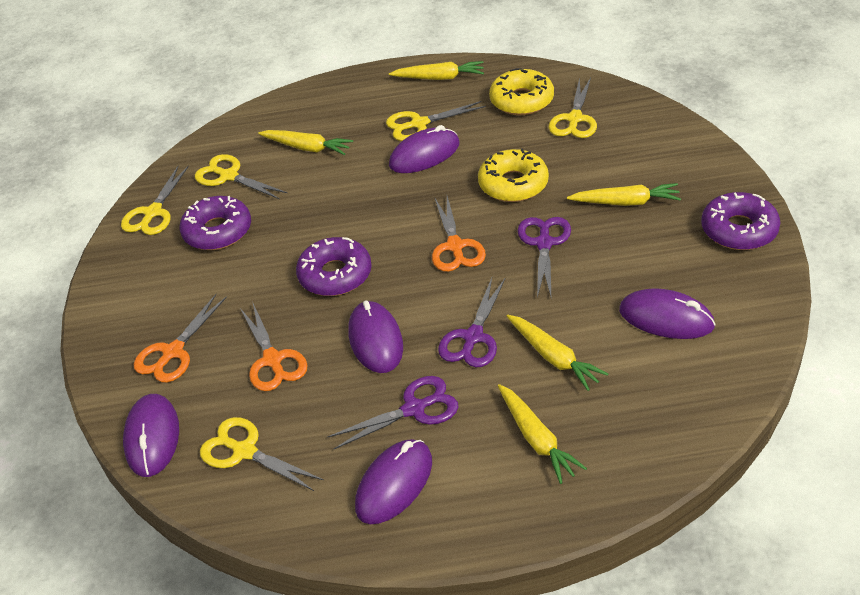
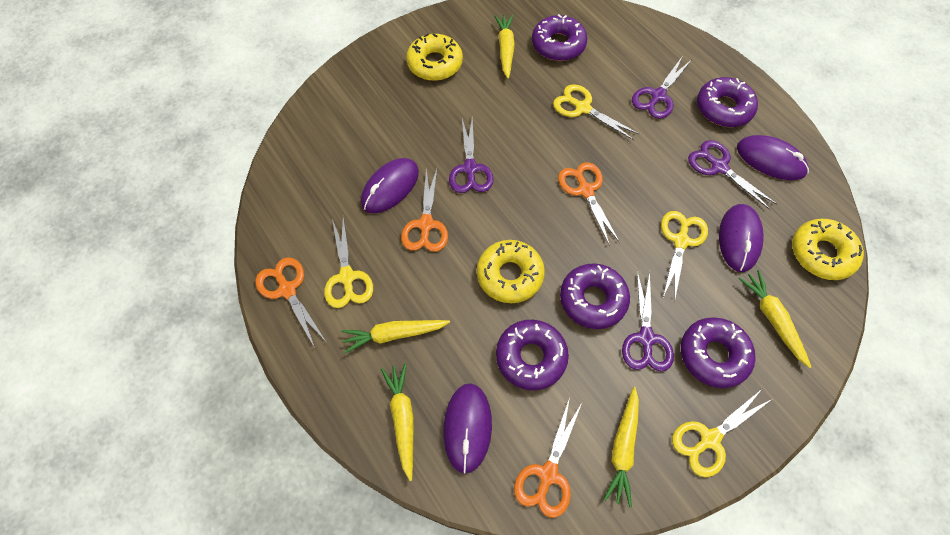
orange scissors: [134,294,227,383] [240,303,307,391] [432,196,486,272] = 3 -> [256,257,325,348] [401,168,448,252] [514,397,582,518] [558,162,620,246] = 4
purple donut: [180,196,251,250] [296,237,372,296] [701,192,780,250] = 3 -> [496,320,569,390] [532,14,587,61] [560,263,630,329] [681,317,756,388] [697,77,758,127] = 5
purple mouse: [123,394,179,477] [348,300,403,373] [355,439,432,524] [389,125,460,173] [619,288,716,339] = 5 -> [361,158,419,213] [443,383,492,474] [719,204,764,272] [737,135,809,180] = 4
purple scissors: [327,376,458,449] [438,278,505,367] [518,217,571,298] = 3 -> [449,118,494,193] [622,271,674,372] [632,57,691,119] [688,140,777,210] = 4
yellow donut: [478,148,549,202] [489,68,554,115] = 2 -> [406,33,463,81] [477,240,545,303] [792,219,864,280] = 3
yellow scissors: [121,165,189,235] [195,154,287,199] [200,417,324,491] [386,101,486,141] [549,77,597,138] = 5 -> [324,216,373,308] [553,84,639,140] [661,211,708,303] [672,388,772,477] = 4

